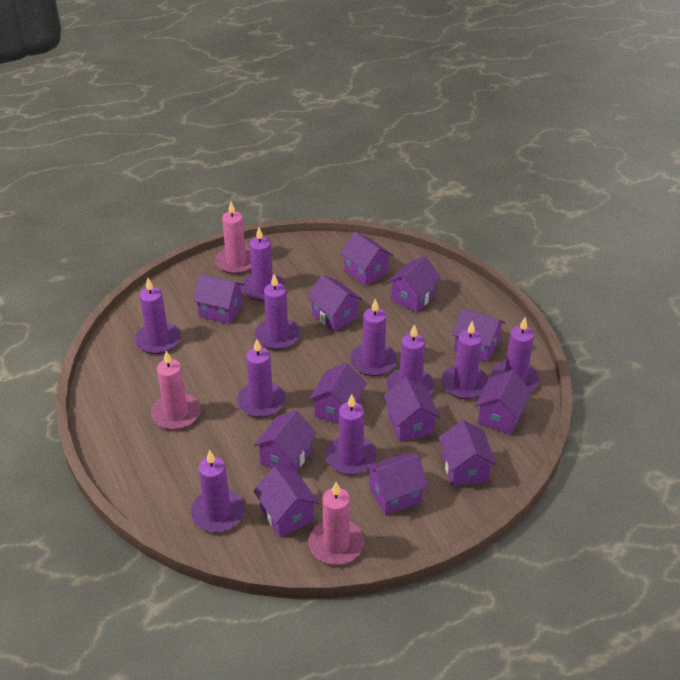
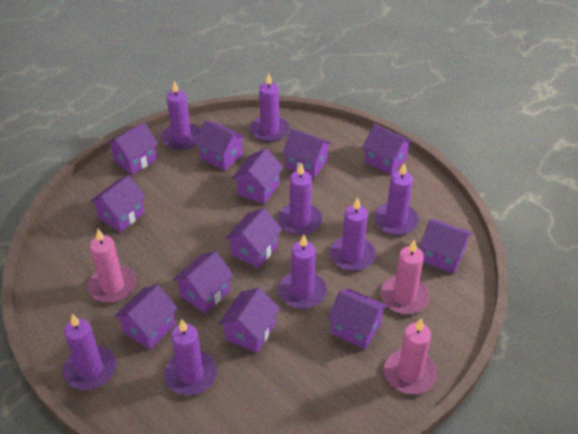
purple candle: [135,278,181,354] [190,449,245,532] [237,339,286,418] [241,227,285,301] [255,274,300,350] [325,394,377,475] [350,298,397,376] [386,324,435,395] [441,321,489,399] [491,317,539,391] = 10 -> [63,314,116,390] [161,80,200,150] [164,320,217,395] [250,73,290,142] [278,163,322,235] [279,235,327,309] [330,197,376,271] [374,163,419,235] = 8

